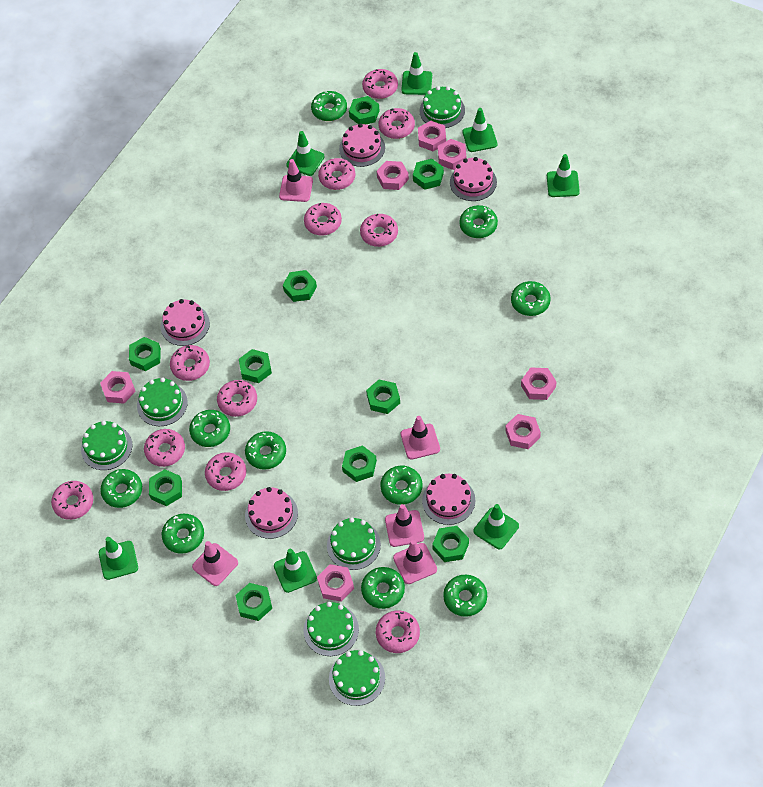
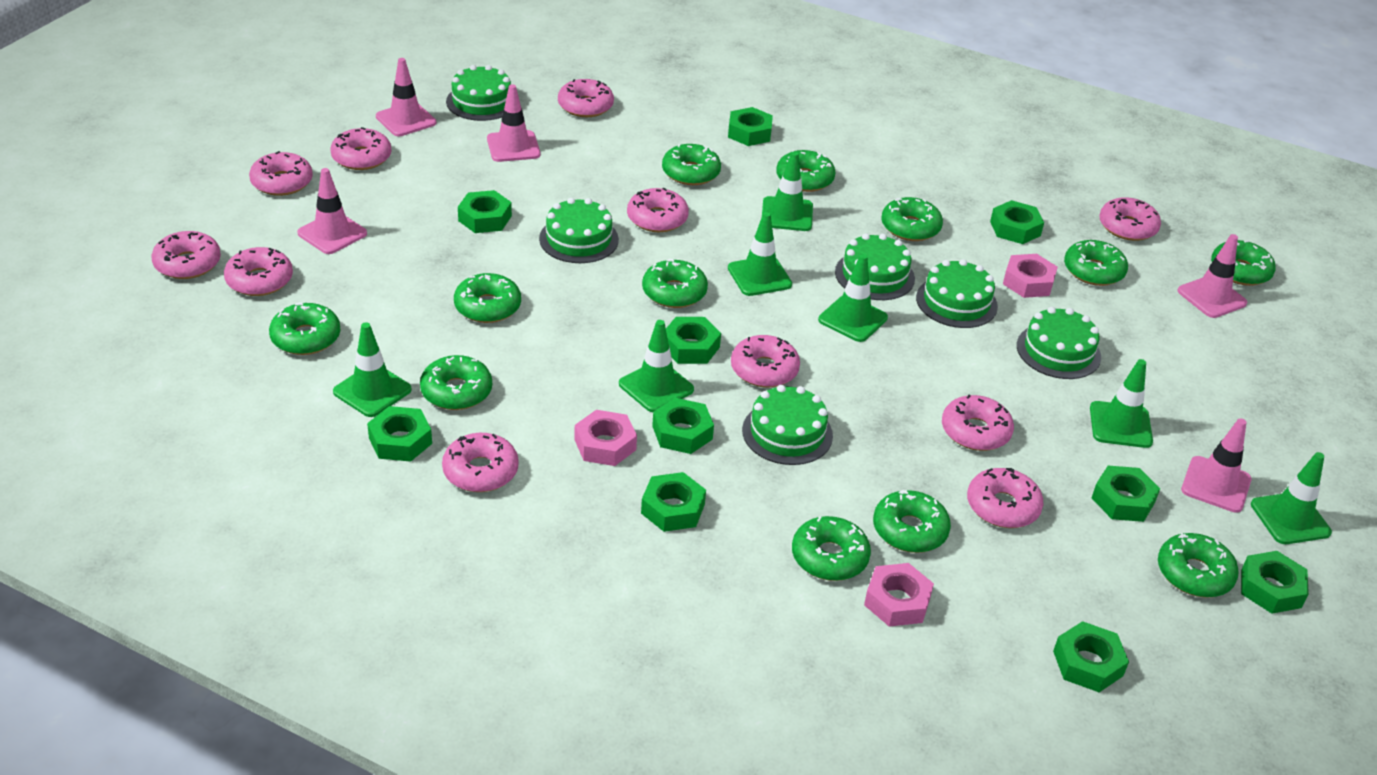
green donut: [100,469,142,508] [162,514,204,554] [189,410,230,447] [245,431,286,470] [311,91,347,121] [361,567,405,609] [380,466,422,505] [443,575,487,617] [459,205,498,238] [511,281,551,316] = 10 -> [269,302,340,355] [420,355,492,410] [454,273,521,323] [642,259,708,308] [662,144,721,185] [776,150,835,192] [792,516,871,581] [873,490,951,553] [881,197,943,241] [1064,240,1128,286] [1158,533,1239,598] [1211,240,1276,286] = 12
pink cake: [161,299,210,346] [245,487,298,539] [339,123,385,167] [422,474,475,525] [450,157,497,201] = 5 -> none = 0
pink nut: [100,371,136,404] [317,564,354,602] [377,161,409,190] [418,121,446,151] [438,139,466,170] [505,414,541,449] [521,367,557,400] = 7 -> [574,410,637,466] [864,563,934,627] [1003,254,1058,298] = 3

